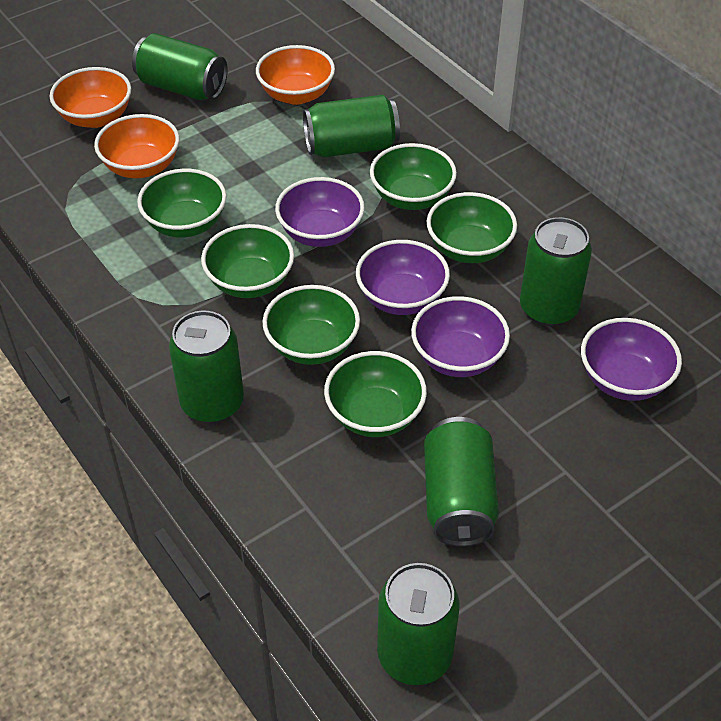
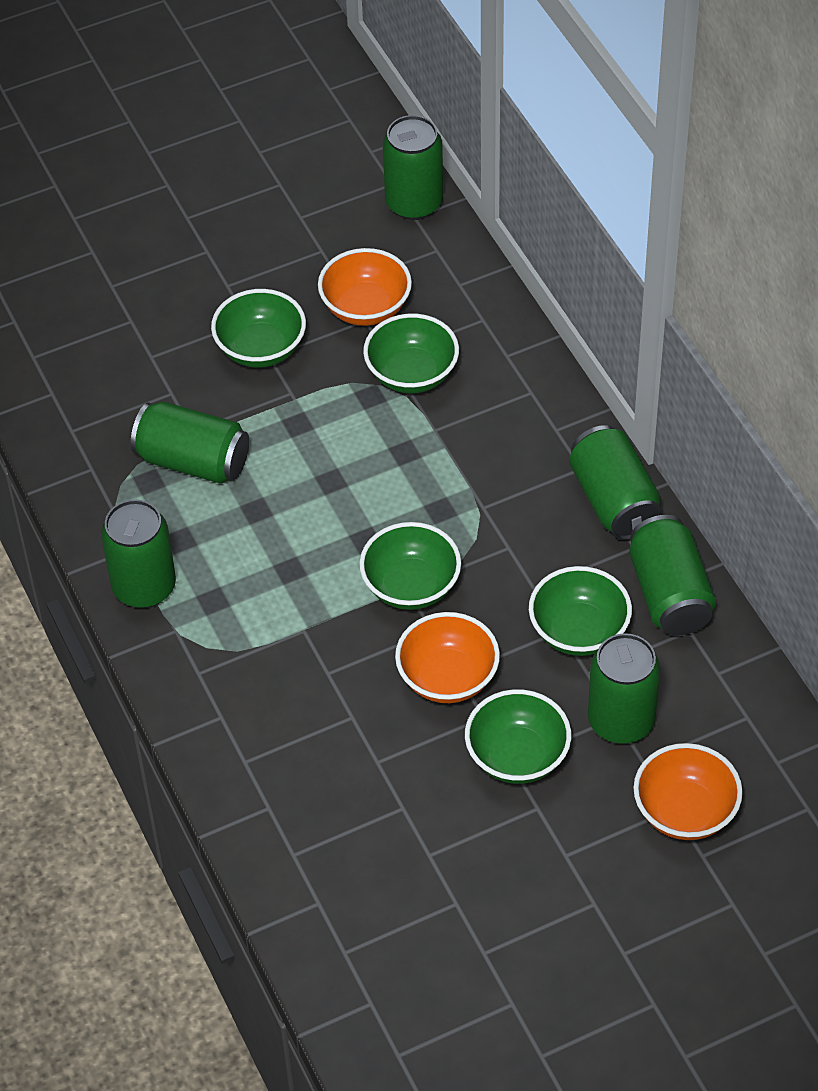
green bowl: [137,169,227,237] [201,224,294,298] [262,285,360,365] [324,351,427,437] [370,143,457,210] [427,192,517,263] = 6 -> [211,289,306,368] [359,522,461,610] [363,314,459,393] [465,689,571,784] [529,566,632,656] = 5
purple bowl: [275,177,365,247] [356,240,450,315] [411,296,510,377] [581,318,682,401] = 4 -> none = 0

